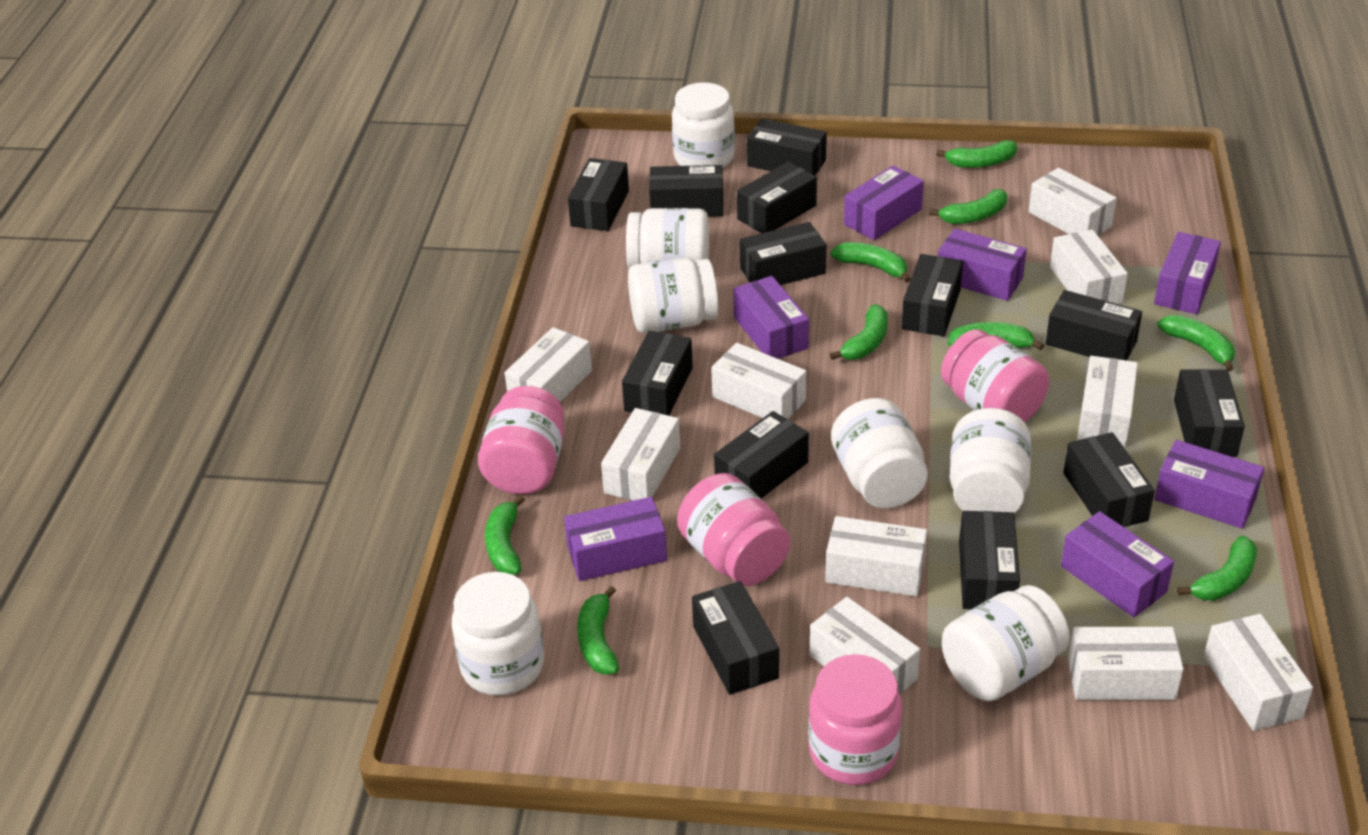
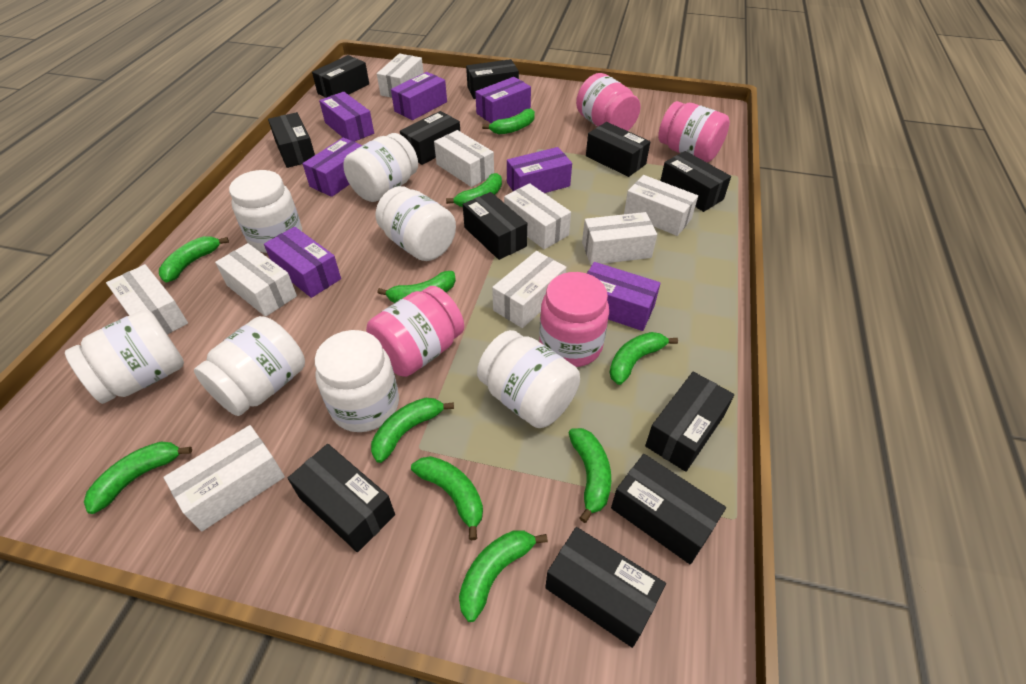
black box: [568,158,629,231] [622,331,693,416] [649,165,723,217] [692,581,779,695] [714,411,809,498] [737,162,817,233] [740,222,826,285] [747,118,827,176] [901,254,963,337] [959,511,1020,609] [1046,290,1142,360] [1063,432,1155,527] [1174,369,1245,457] = 13 -> [268,112,315,168] [287,444,395,552] [312,55,369,98] [400,111,460,165] [463,192,527,260] [466,59,519,99] [545,527,666,648] [586,122,651,177] [611,454,726,564] [645,372,734,472] [660,151,731,212] = 11
green banana: [485,495,525,575] [577,586,619,675] [829,305,888,360] [830,242,911,283] [929,189,1007,224] [936,140,1017,168] [948,322,1044,350] [1157,315,1235,371] [1177,536,1257,601] = 9 -> [84,442,192,514] [159,236,229,282] [371,398,454,463] [377,271,456,303] [411,456,483,540] [446,173,502,207] [459,530,548,622] [482,109,535,134] [569,428,611,523] [609,332,678,385] = 10
white box: [505,327,592,402] [601,408,680,501] [711,343,806,419] [810,597,920,694] [825,516,927,596] [1029,168,1117,236] [1050,230,1128,304] [1068,627,1184,700] [1077,356,1138,447] [1204,614,1313,731] = 10 -> [106,264,188,335] [164,425,285,532] [215,243,297,317] [377,53,424,98] [434,130,494,187] [492,251,566,328] [504,183,571,249] [582,212,657,265] [624,175,698,236] = 9

